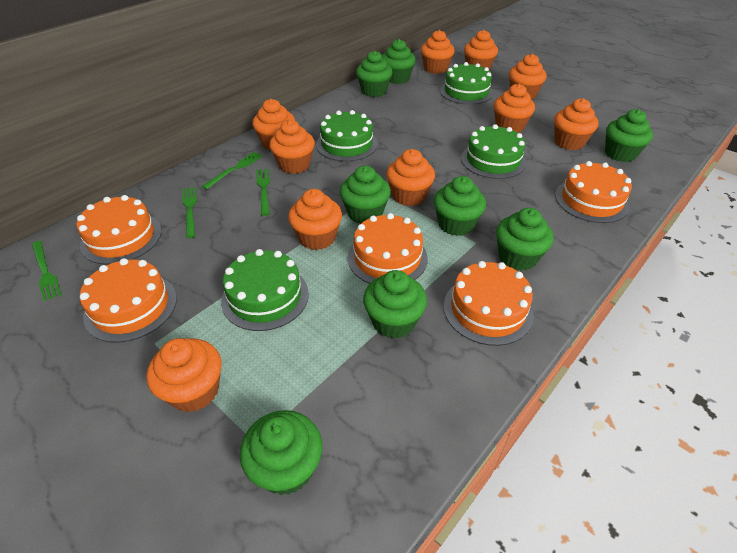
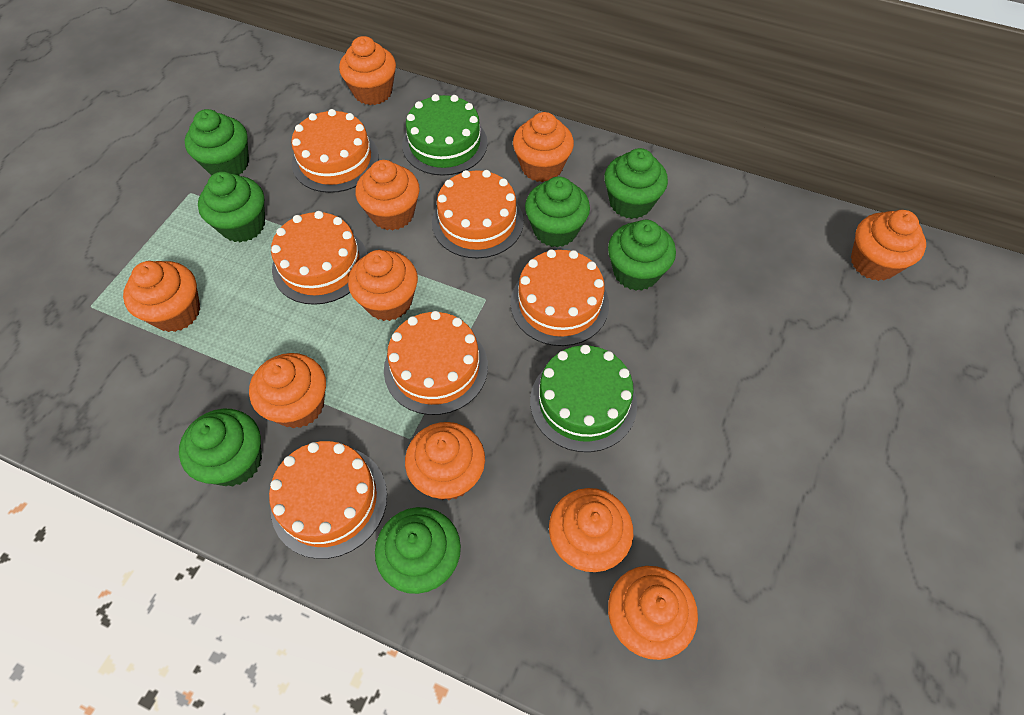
green cake: [221,249,309,331] [316,110,378,161] [440,62,493,105] [461,124,526,179] = 4 -> [402,94,488,176] [530,345,637,452] = 2
green cupcake: [240,410,322,495] [340,166,390,224] [356,51,392,97] [363,270,427,339] [382,39,416,84] [434,176,486,236] [496,208,554,271] [605,109,653,162] = 8 -> [179,409,262,486] [185,109,249,175] [198,172,265,242] [375,507,461,594] [525,177,590,247] [604,148,668,219] [608,220,676,291] = 7
green fork: [32,241,62,301] [183,187,197,238] [202,152,263,189] [256,169,270,216] = 4 -> none = 0
orange cake: [76,195,162,265] [80,258,177,342] [348,213,428,284] [444,261,534,346] [555,161,632,223] = 5 -> [269,441,387,559] [271,211,367,305] [291,109,379,193] [384,311,488,415] [432,170,524,258] [510,249,609,346] = 6

